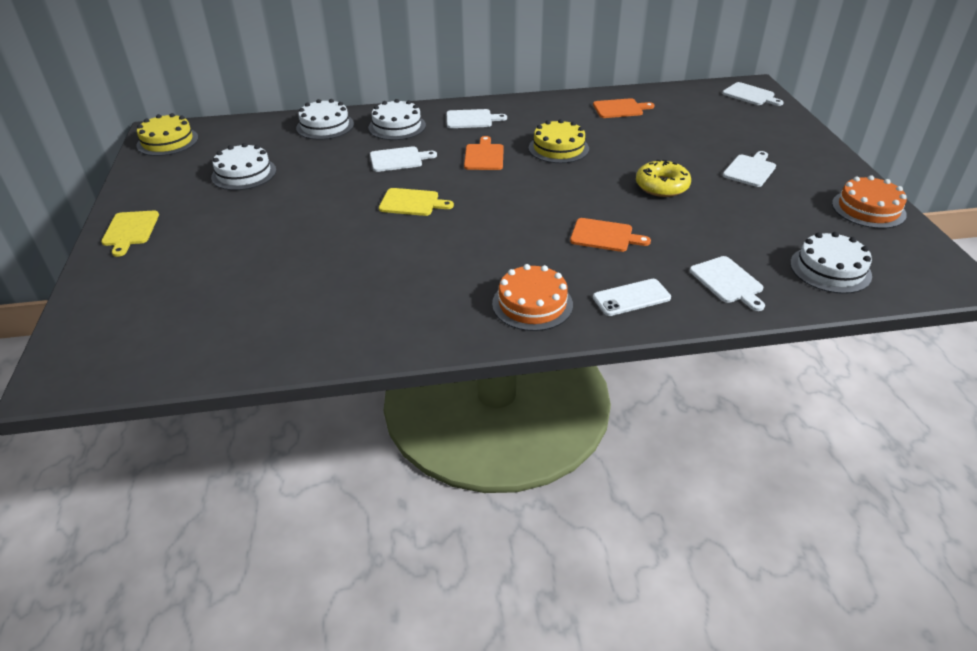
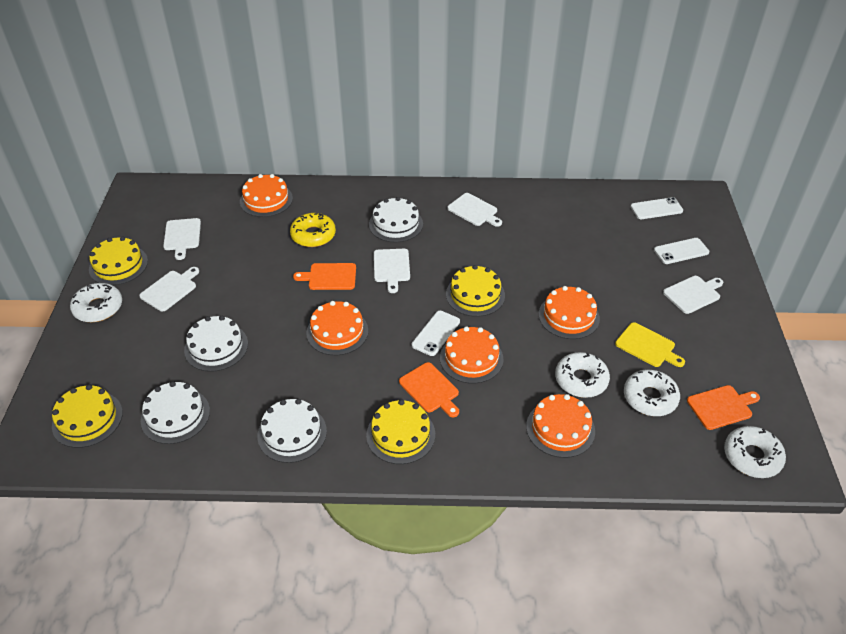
orange cake: [492,264,573,331] [832,175,907,229] = 2 -> [240,174,293,217] [306,301,368,355] [440,326,503,384] [526,394,595,458] [539,286,600,339] = 5
white donut: none = 0 -> [70,283,122,322] [555,352,610,398] [624,370,680,416] [724,426,786,478] = 4
white phone: [593,279,671,316] = 1 -> [412,311,460,356] [631,197,683,219] [654,238,709,264] = 3
yellow cake: [136,113,198,156] [529,119,589,163] = 2 -> [52,384,123,448] [89,236,148,285] [366,399,435,464] [446,265,505,317] = 4
yellow cutting board: [101,211,159,257] [379,188,454,216] = 2 -> [615,322,685,367] = 1

